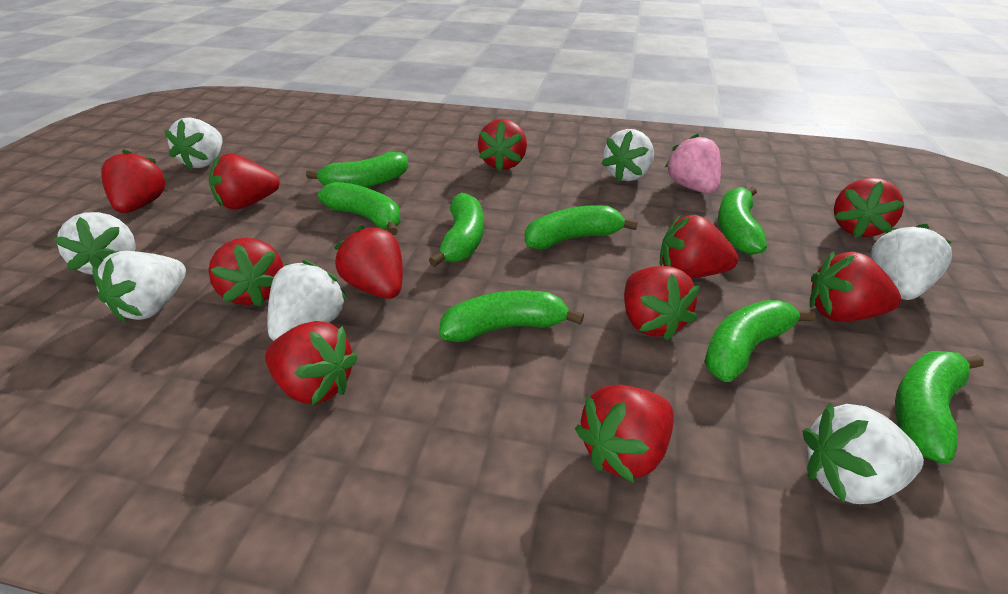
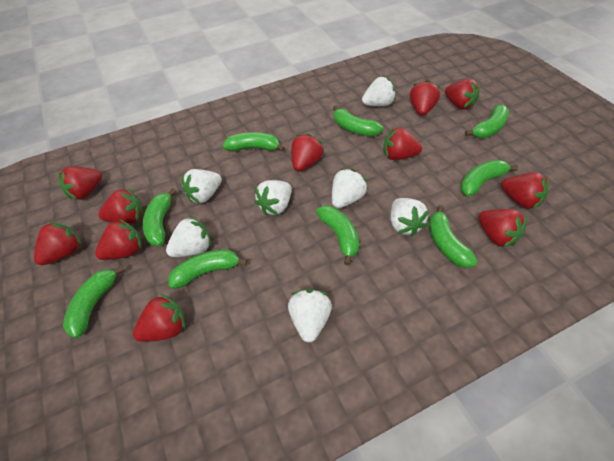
green banana: [306,152,408,187] [318,182,401,235] [429,193,484,267] [439,290,584,342] [525,205,638,250] [704,300,816,382] [718,187,767,255] [895,351,984,464] = 8 -> [63,266,125,338] [143,189,177,246] [168,249,248,289] [223,132,285,152] [316,205,359,266] [333,105,383,136] [429,205,478,268] [460,160,518,197] [465,104,509,138] = 9
pink strawberry: [665,134,721,194] = 1 -> none = 0

